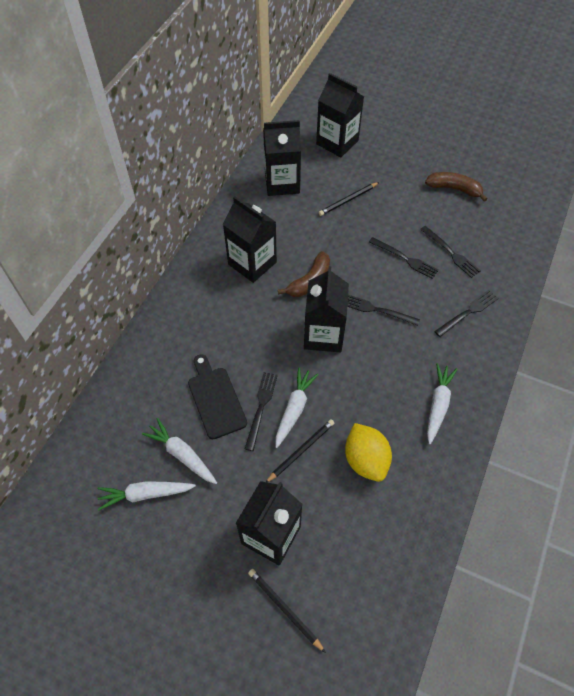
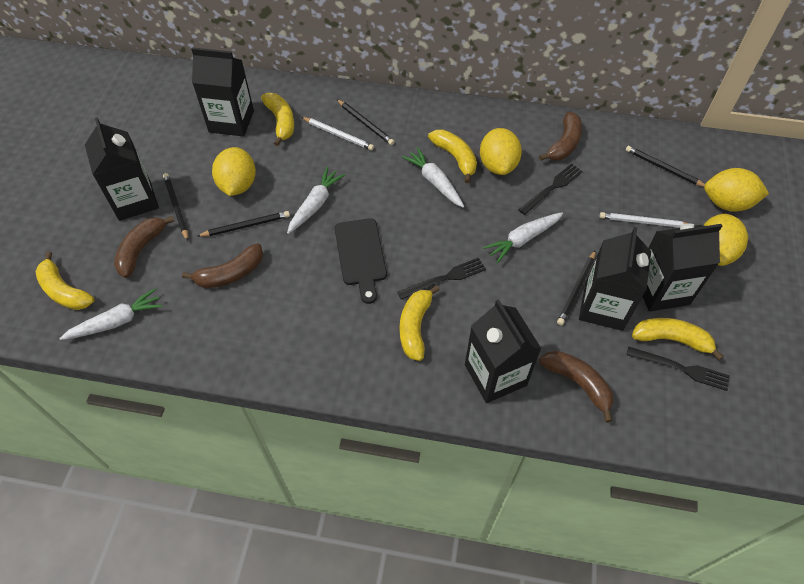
black fork: [245,372,278,451] [347,295,420,326] [369,237,439,279] [420,226,480,278] [434,290,498,337] = 5 -> [397,257,486,299] [518,164,583,215] [627,346,730,391] = 3
black pencil: [248,569,326,653] [266,419,335,482] [319,182,379,216] = 3 -> [163,173,188,241] [197,211,290,237] [337,99,395,145] [557,250,596,326] [626,146,705,187] = 5
brown banana: [278,251,330,297] [425,172,488,202] = 2 -> [114,216,174,278] [182,244,263,288] [539,112,582,161] [539,351,614,422] = 4
white pencil: none = 0 -> [302,117,374,150] [600,212,689,228] = 2
yellow banana: none = 0 -> [35,251,94,310] [261,93,294,146] [400,285,440,361] [428,130,477,183] [632,318,724,360] = 5
yellow lemon: [345,423,392,482] = 1 -> [212,147,256,196] [480,128,522,175] [703,213,748,266] [704,168,769,212] = 4

